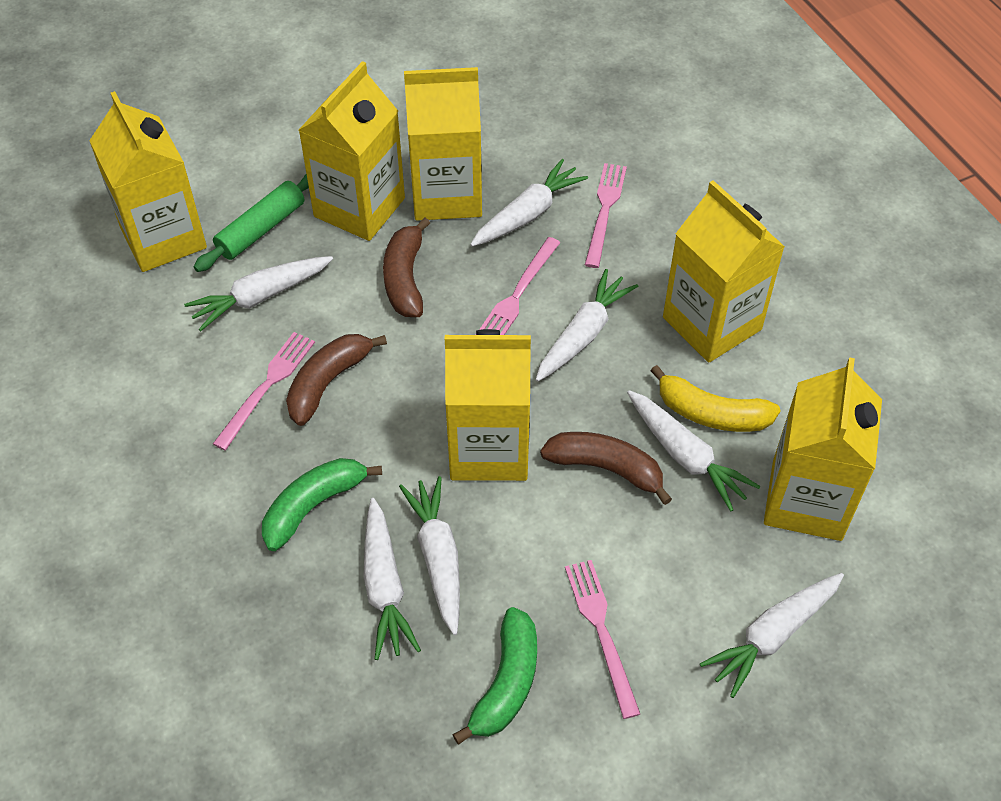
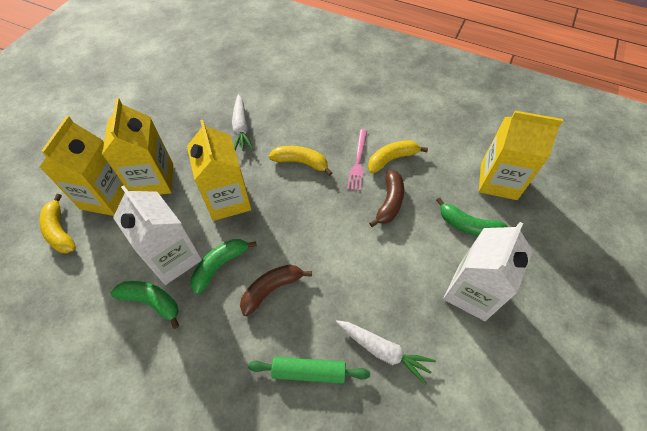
brown banana: [286,334,387,426] [383,217,430,317] [540,432,672,505] = 3 -> [240,264,312,316] [369,170,404,227] = 2
green banana: [262,458,382,551] [452,607,537,744] = 2 -> [111,281,179,329] [191,239,257,294] [436,198,507,236] = 3
pink fork: [213,332,315,450] [479,237,560,335] [565,560,640,719] [585,163,627,268] = 4 -> [347,129,367,191] = 1
white carrot: [184,256,333,331] [364,498,421,660] [399,476,460,635] [470,159,588,247] [536,269,638,382] [627,390,760,511] [700,573,844,698] = 7 -> [232,94,253,151] [336,320,436,385] = 2
white carton: none = 0 -> [113,185,202,285] [443,222,533,321] = 2
yellow banana: [650,365,781,432] = 1 -> [39,194,76,254] [269,146,332,176] [368,140,428,173] = 3
yellow carton: [89,91,207,272] [298,61,405,241] [404,67,482,221] [445,329,531,481] [663,180,785,362] [764,357,882,541] = 6 -> [40,116,125,216] [102,98,173,195] [187,120,252,221] [479,111,563,200] = 4

